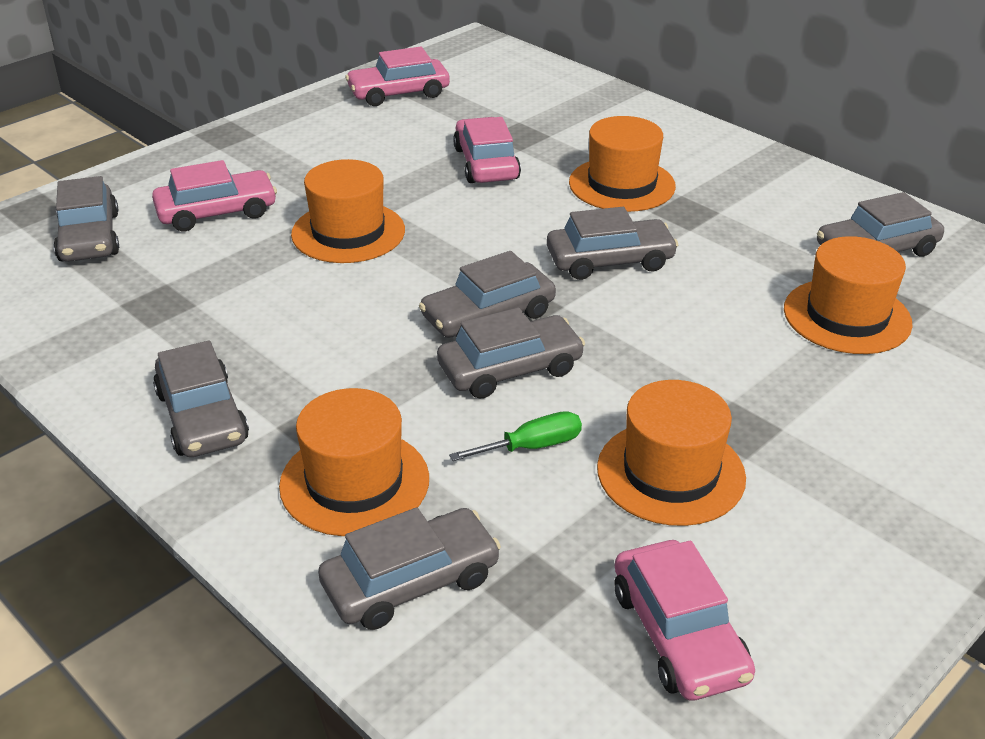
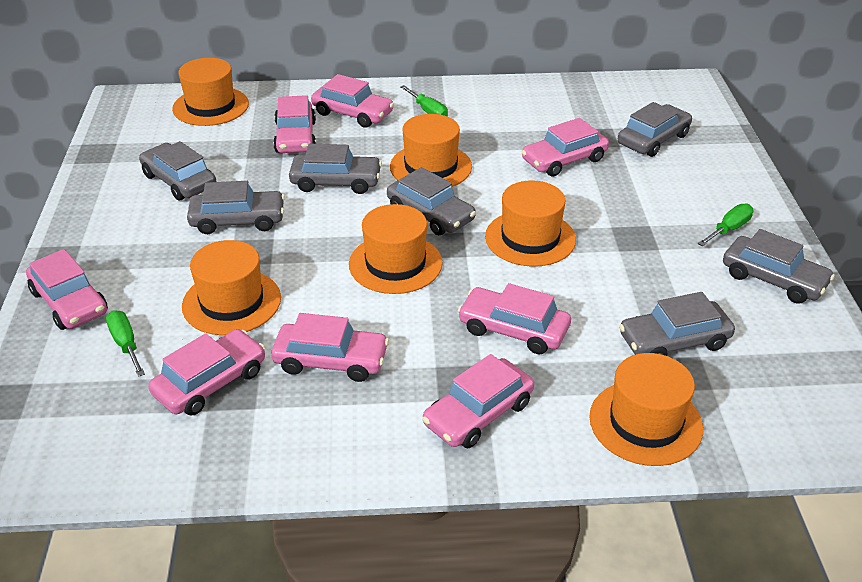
green screwdriver: [449,411,582,461] = 1 -> [106,310,145,377] [400,85,448,116] [698,203,753,246] = 3
orange hat: [279,388,429,536] [291,159,405,263] [569,116,676,212] [597,380,746,526] [784,236,913,354] = 5 -> [172,58,249,126] [182,240,281,335] [349,204,443,294] [390,114,472,187] [485,180,576,267] [589,353,703,466] = 6
pink car: [152,160,277,231] [345,47,450,106] [453,117,521,183] [615,540,755,701] = 4 -> [26,249,108,330] [148,329,265,415] [271,313,389,382] [273,95,316,153] [311,74,394,128] [422,354,534,448] [458,283,571,354] [522,118,609,177] = 8

